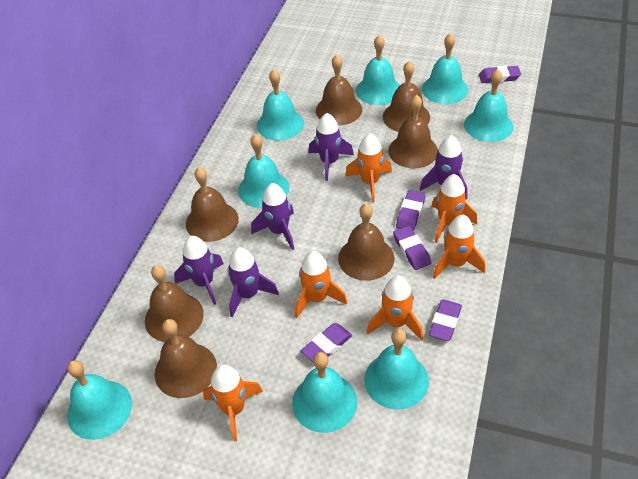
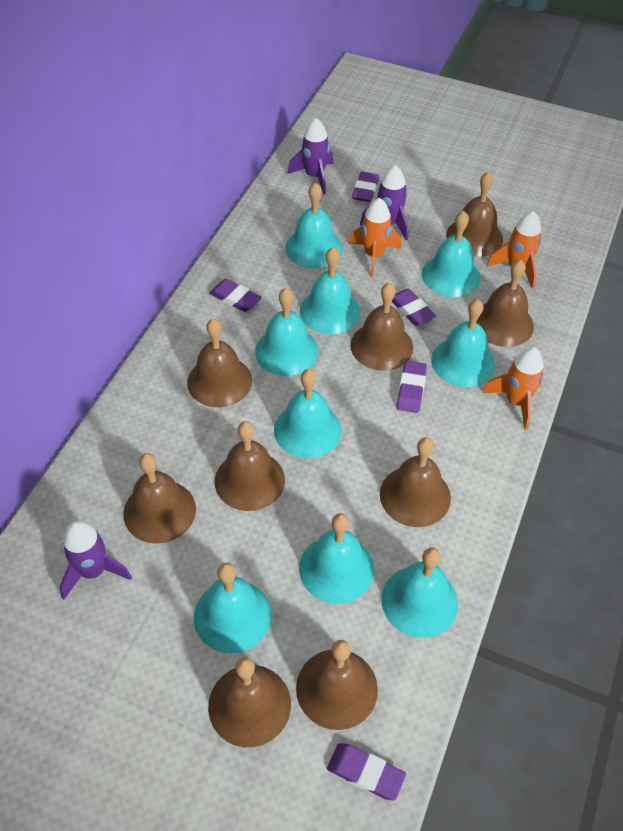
brown bell: [145,265,204,342] [155,319,217,398] [186,167,239,242] [316,55,362,125] [338,204,394,281] [383,61,430,132] [388,95,438,168] = 7 -> [124,453,196,544] [187,319,252,407] [208,657,291,747] [215,421,285,511] [296,640,378,730] [350,283,413,371] [380,437,451,527] [446,172,503,257] [476,260,534,347] = 9
orange rocket: [203,365,263,441] [295,251,347,318] [345,133,392,202] [367,275,423,340] [432,174,477,243] [433,215,485,279] = 6 -> [349,198,401,277] [483,347,544,430] [487,211,542,289] = 3
purple rocket: [174,236,224,305] [228,247,279,317] [251,183,294,250] [309,113,354,181] [420,135,468,200] = 5 -> [59,521,132,599] [287,118,333,194] [360,165,408,240] = 3
turquoise bell: [67,360,132,440] [238,134,289,208] [257,69,304,141] [292,352,357,433] [356,35,400,105] [364,329,429,410] [422,33,468,104] [464,69,513,142] = 8 -> [194,563,272,653] [255,288,318,376] [274,369,341,458] [285,183,343,269] [299,513,374,604] [300,247,361,334] [381,547,458,638] [422,211,481,297] [431,299,495,387] = 9

